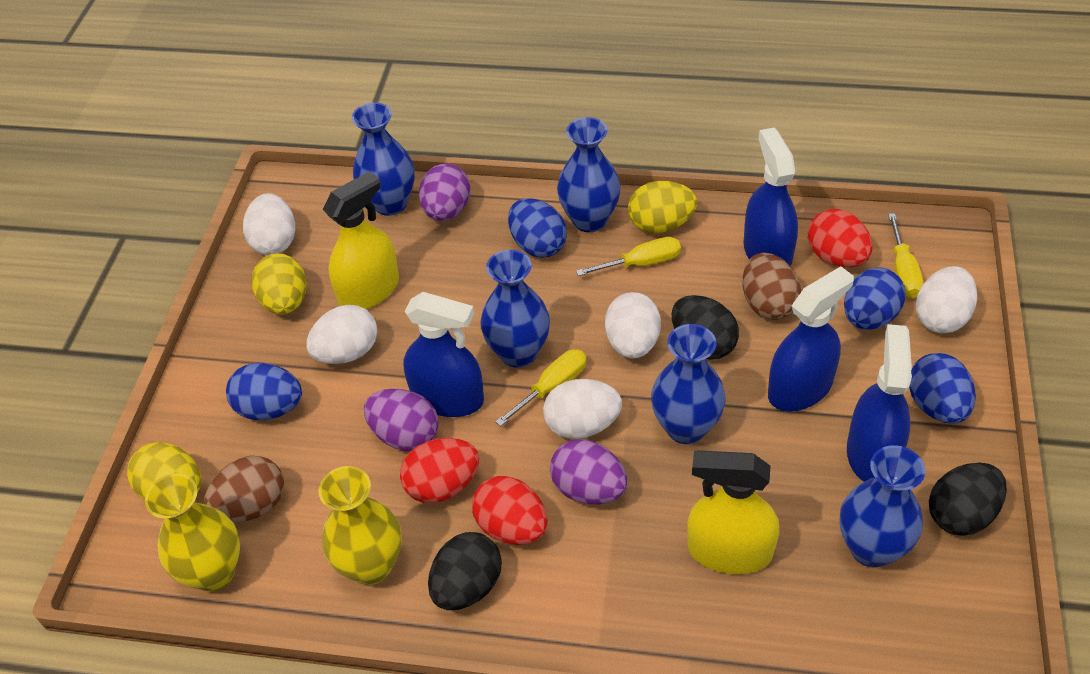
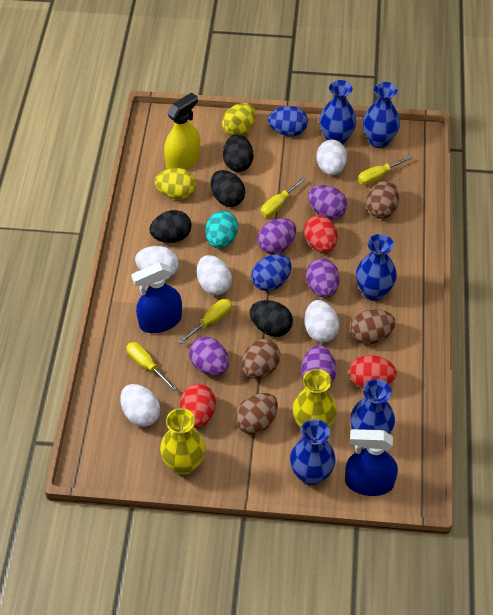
black egg: [428,532,502,610] [672,295,739,360] [929,462,1007,536] = 3 -> [149,210,192,243] [211,170,245,207] [223,134,253,172] [250,300,293,337] = 4
blue egg: [226,363,302,420] [508,198,567,258] [844,267,906,330] [909,353,976,424] = 4 -> [251,254,292,291] [268,106,308,136] = 2
blue spray bottle: [403,292,484,417] [743,128,798,266] [768,266,854,412] [847,324,912,482] = 4 -> [131,263,182,333] [345,429,398,496] = 2
brown egg: [204,456,284,523] [743,253,801,320] = 2 -> [235,393,278,434] [242,339,280,379] [350,309,396,344] [366,180,399,219] = 4
purple egg: [364,389,439,451] [419,163,470,221] [550,439,627,505] = 3 -> [189,337,229,376] [257,218,296,254] [301,345,336,384] [306,258,340,298] [308,185,347,220] = 5
turquoise egg: none = 0 -> [205,211,238,248] = 1
yellow egg: [127,442,201,499] [252,253,307,315] [628,181,697,233] = 3 -> [155,168,196,200] [222,103,256,137] = 2
yellow screwdriver: [495,349,587,427] [576,237,681,276] [888,213,923,298] = 3 -> [126,342,177,391] [179,299,232,344] [261,177,306,217] [358,155,413,185] = 4
yellow spray bottle: [323,171,399,309] [687,450,780,574] = 2 -> [164,92,200,170] = 1

